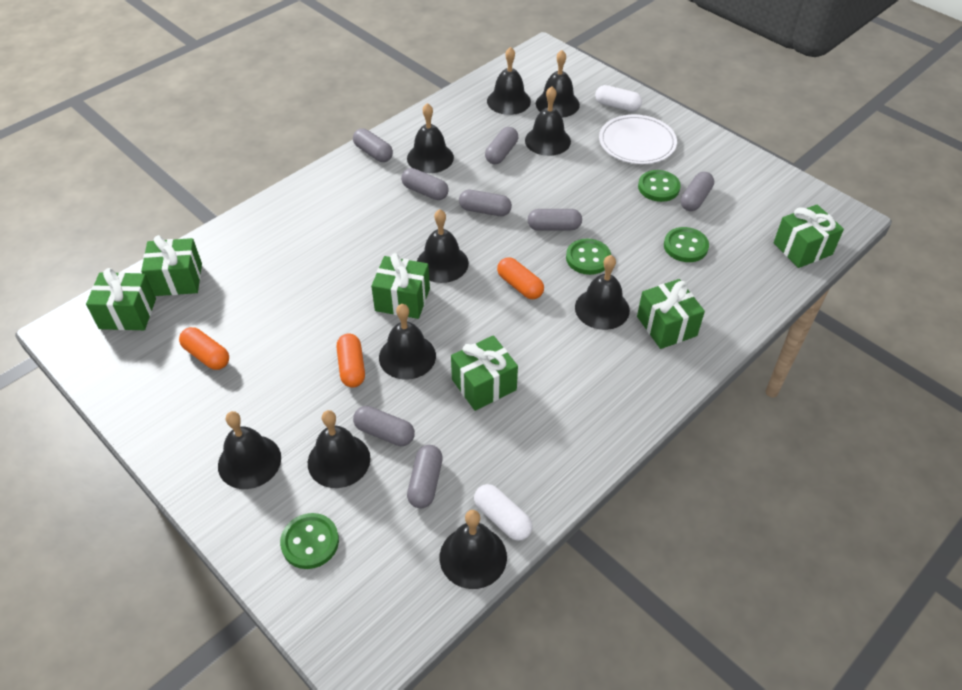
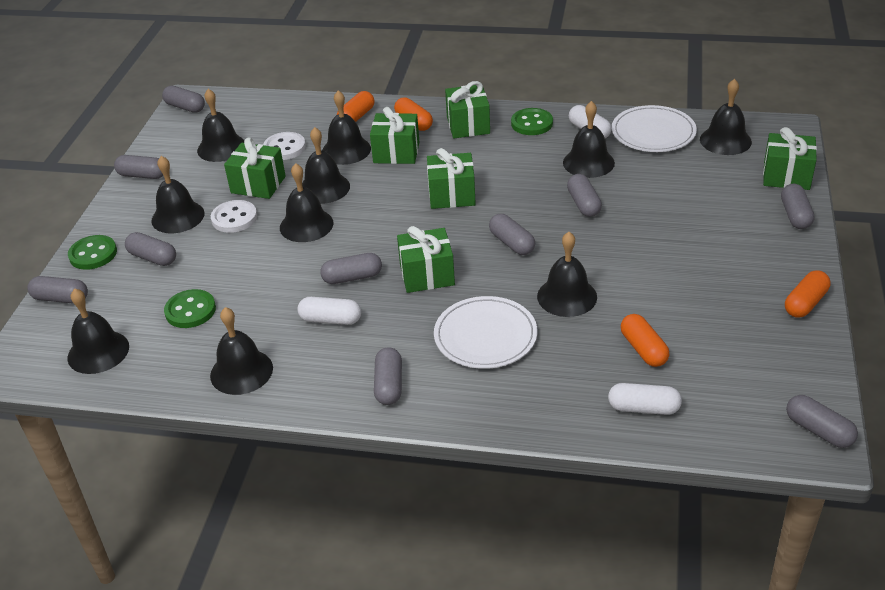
green button: [280,513,339,569] [566,239,611,275] [638,170,681,202] [664,227,709,262] = 4 -> [68,235,117,270] [164,289,216,328] [511,108,553,135] = 3
grey capsule: [353,128,393,162] [353,406,415,446] [401,168,449,200] [407,445,443,508] [459,190,512,216] [485,127,518,164] [528,209,582,231] [681,172,714,211] = 8 -> [27,276,88,304] [114,155,164,179] [125,232,176,266] [162,86,205,113] [320,253,382,284] [374,347,402,405] [489,214,535,255] [567,174,602,217] [781,184,814,229] [786,395,858,448] = 10
orange capsule: [179,327,229,370] [337,333,365,388] [497,257,544,299] = 3 -> [337,91,374,122] [394,97,433,131] [621,314,669,367] [785,270,830,318] = 4
white button: none = 0 -> [211,200,257,233] [263,132,306,160] = 2
white capsule: [474,484,532,541] [595,85,642,111] = 2 -> [297,297,361,325] [569,105,612,138] [608,383,682,415] = 3
white plate: [599,115,677,164] = 1 -> [434,296,537,369] [612,105,697,152] = 2

